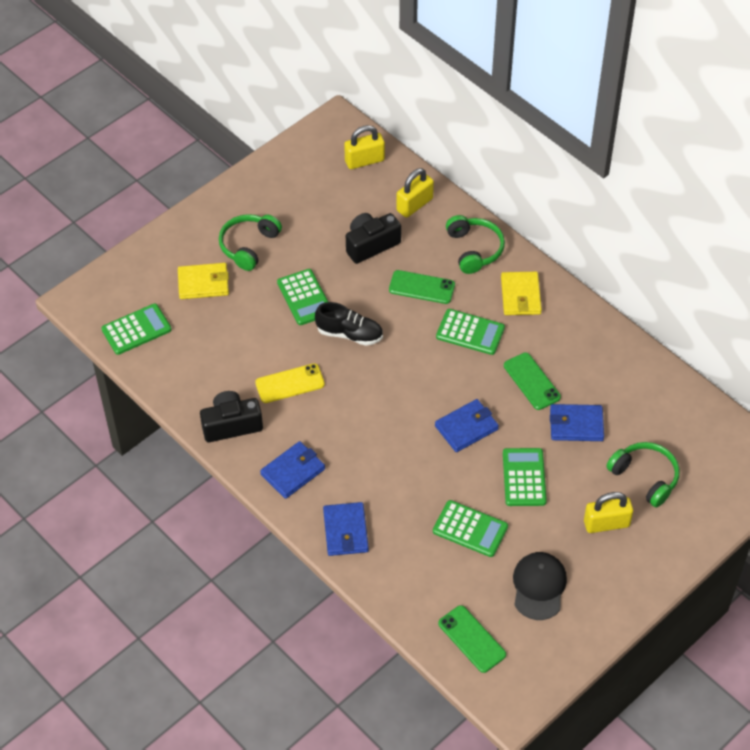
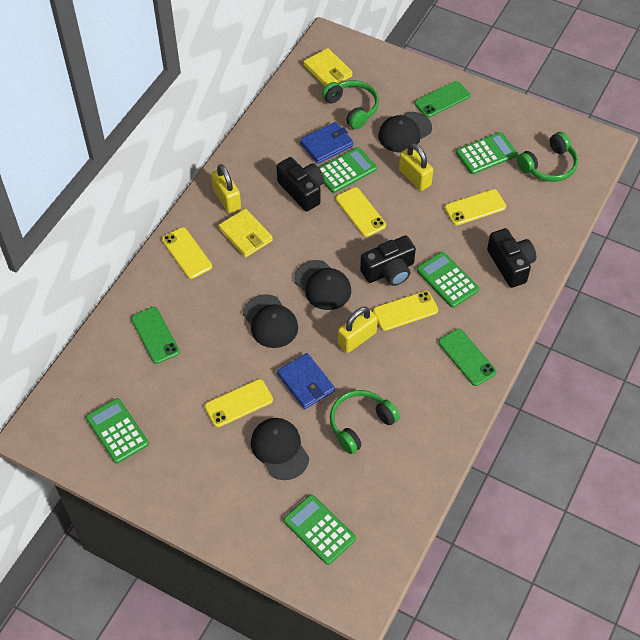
black camera: [200,391,263,442] [346,213,401,264] = 2 -> [276,157,324,212] [360,235,416,286] [487,228,536,288] = 3
black cap: [513,552,567,620] = 1 -> [243,294,298,348] [251,418,309,480] [294,260,351,310] [378,112,432,152] = 4
black shoe: [315,302,383,346] = 1 -> none = 0
blue wallet: [260,441,325,499] [323,502,369,556] [435,399,499,452] [550,404,604,441] = 4 -> [277,353,335,409] [300,122,354,164] = 2
yellow phone: [255,363,325,403] = 1 -> [162,227,212,279] [205,379,273,427] [336,187,386,237] [373,291,438,331] [445,189,506,225] = 5

